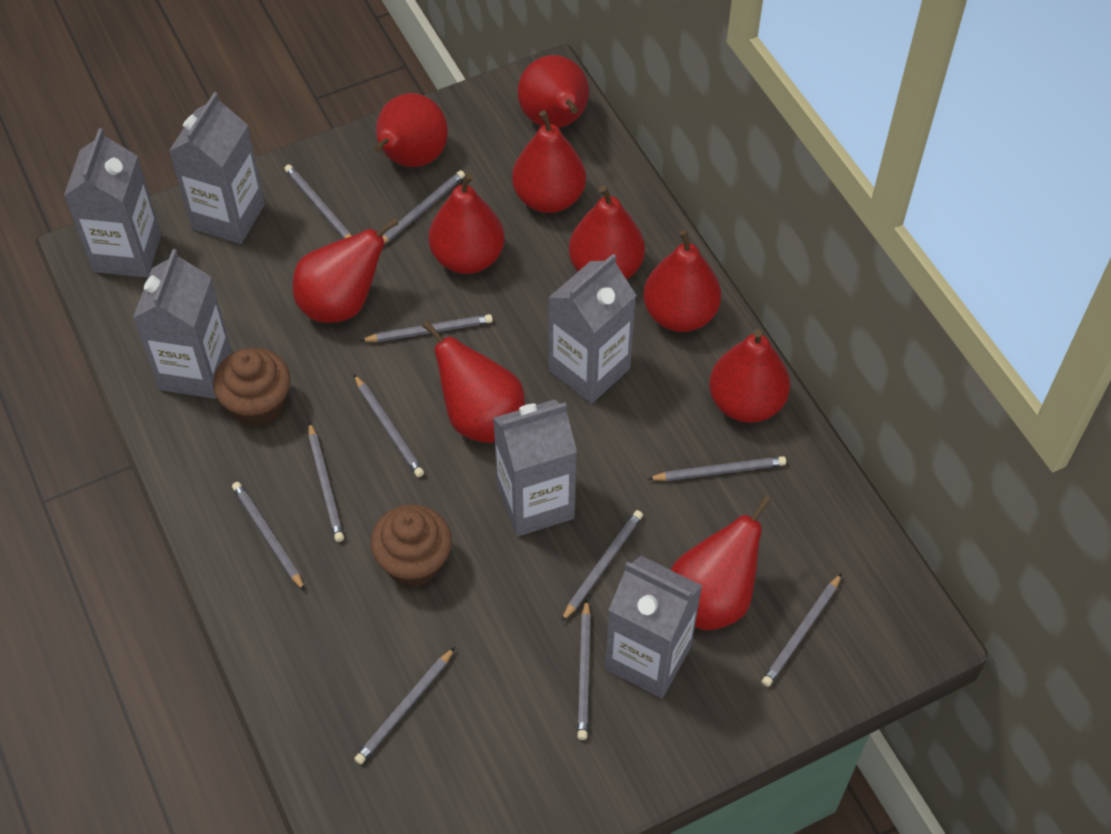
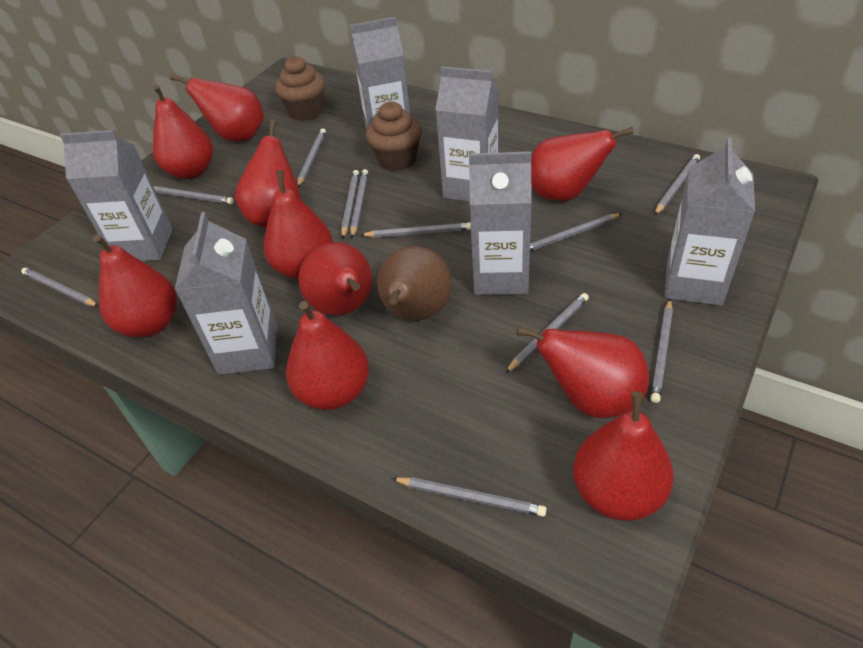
brown pear: none = 0 -> [377,246,452,321] = 1

